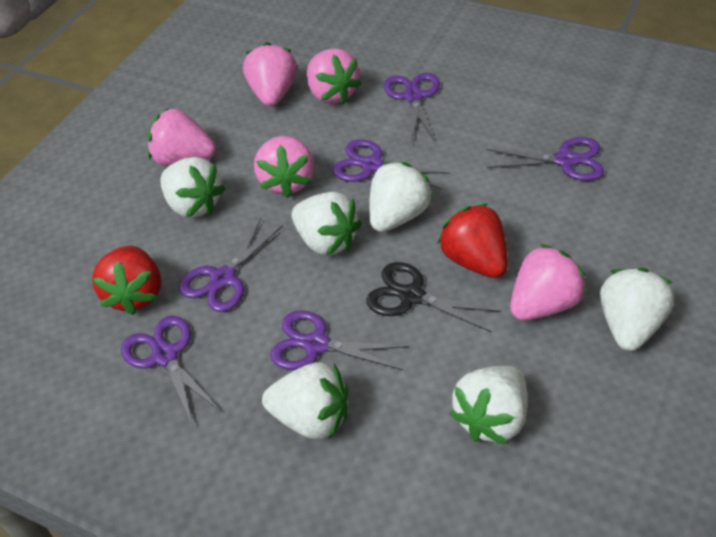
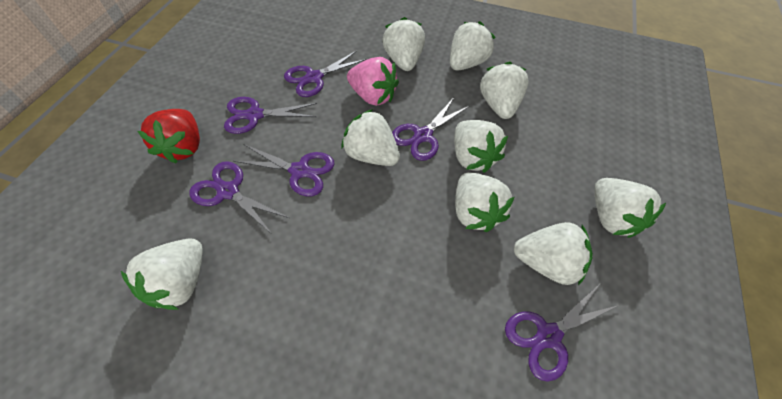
black scissors: [366,262,501,332] = 1 -> none = 0
pink strawberry: [148,109,216,166] [243,42,297,106] [254,136,314,197] [307,49,362,104] [510,244,587,320] = 5 -> [347,57,399,106] = 1
red strawberry: [92,246,161,315] [438,204,508,278] = 2 -> [138,109,200,164] = 1
white strawberry: [161,157,226,218] [262,362,348,439] [291,192,362,256] [369,162,433,232] [450,366,528,444] [600,268,674,351] = 6 -> [121,239,203,310] [341,109,400,166] [382,17,425,71] [450,21,495,71] [454,120,508,173] [455,172,514,232] [480,62,529,119] [514,222,593,285] [594,178,666,238] = 9

